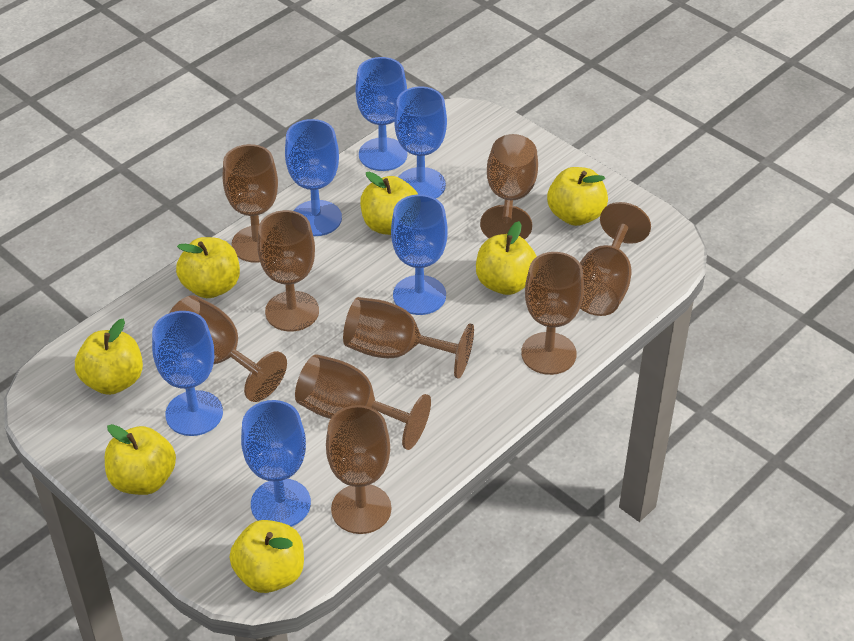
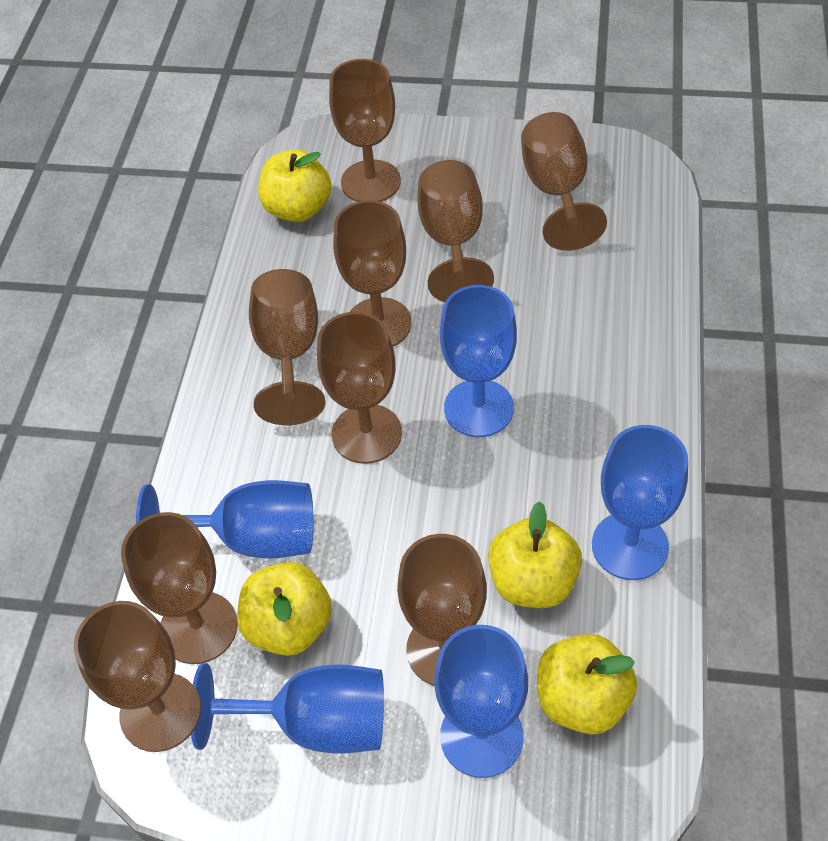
blue goblet: [152,311,223,436] [241,400,311,527] [285,119,342,236] [355,57,407,171] [391,194,448,315] [394,87,447,198] = 6 -> [136,480,314,558] [190,663,384,753] [434,625,528,778] [440,285,517,437] [592,425,688,580] = 5
yellow apple: [75,319,143,395] [105,424,176,495] [176,237,240,298] [229,520,304,593] [360,171,418,235] [476,221,537,295] [547,167,608,226] = 7 -> [237,562,332,656] [258,150,332,222] [488,501,582,608] [537,634,637,734] = 4

